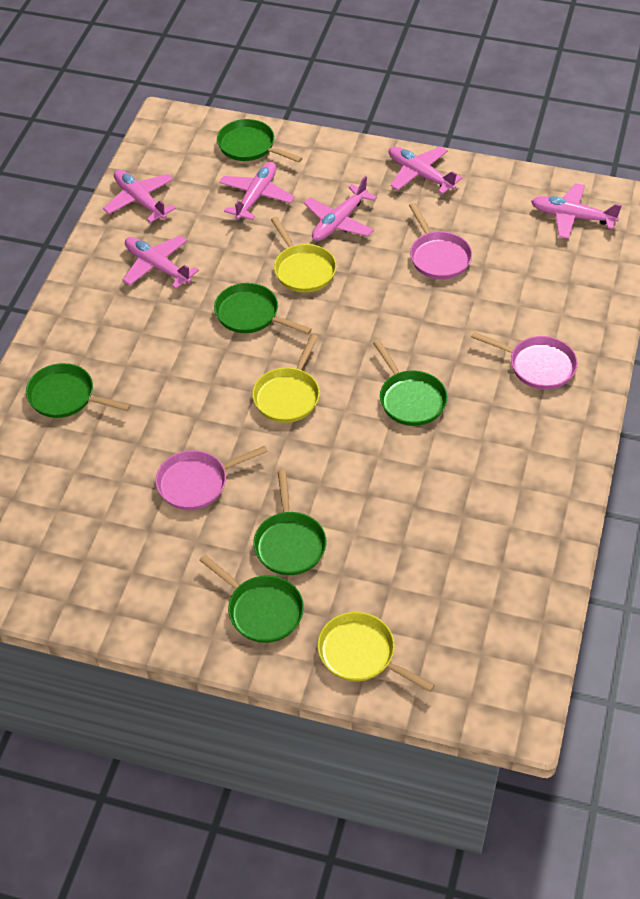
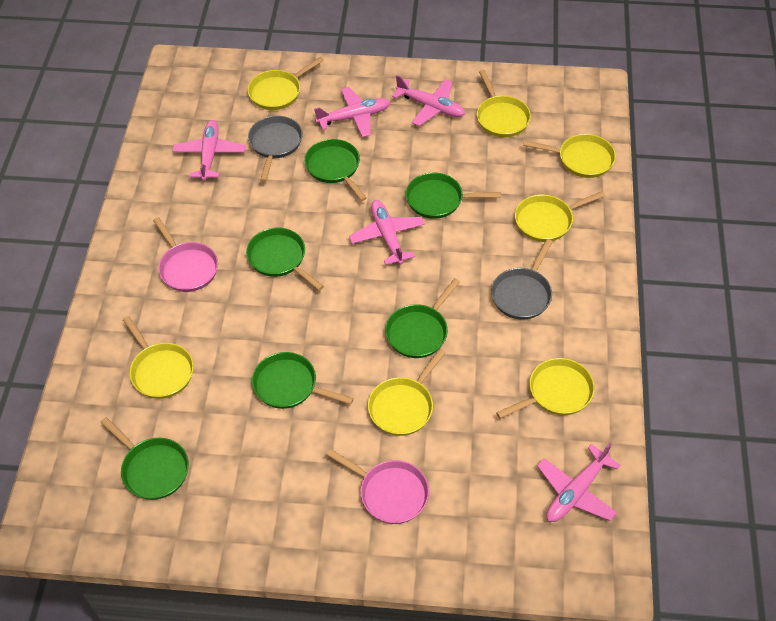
grey pan: none = 0 -> [248,116,303,182] [491,239,553,320] = 2
pink pan: [155,446,268,510] [409,203,472,279] [471,332,578,390] = 3 -> [153,217,218,292] [326,449,429,524] = 2
pink plane: [103,170,176,223] [123,235,199,289] [219,162,295,220] [304,176,377,241] [389,146,463,194] [531,183,622,239] = 6 -> [172,120,245,181] [314,87,390,137] [349,200,425,265] [392,75,465,126] [537,443,620,522] = 5
yellow pan: [252,334,320,423] [271,217,337,292] [318,612,435,692] = 3 -> [123,316,194,399] [248,57,324,110] [368,349,446,436] [477,70,531,137] [496,358,595,419] [515,191,605,242] [523,134,616,178] = 7

